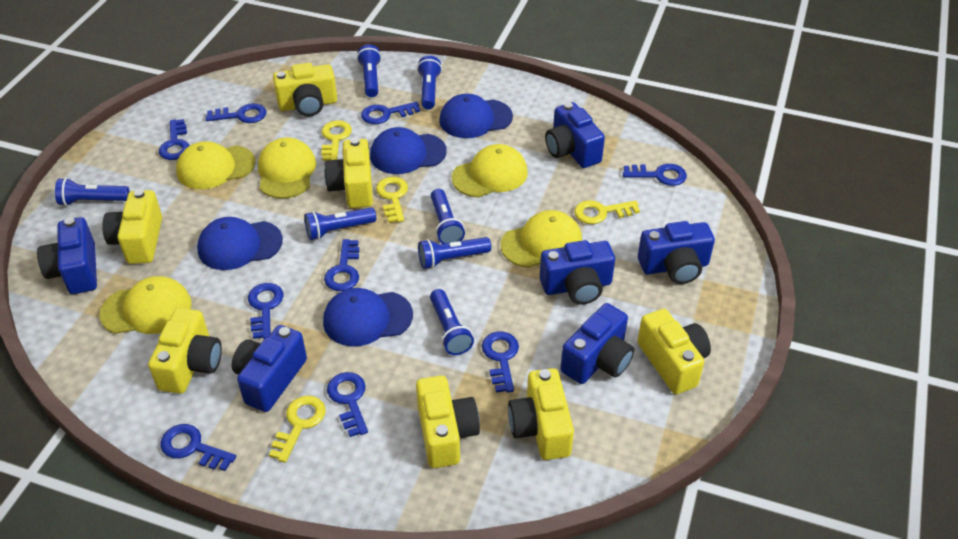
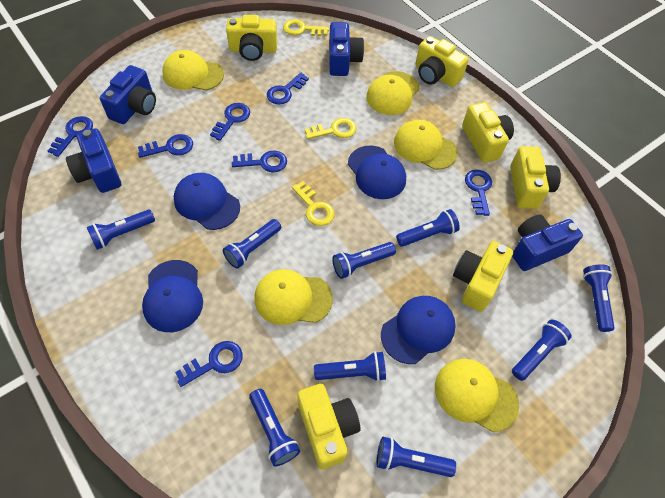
blue camera: [37,217,97,294] [232,325,307,412] [539,240,615,305] [545,102,605,168] [561,303,634,384] [638,221,715,284] = 6 -> [66,128,121,193] [100,65,156,124] [329,22,364,76] [512,214,583,271] = 4
blue flashlight: [55,178,130,206] [304,207,376,240] [357,44,381,97] [417,56,442,110] [418,237,491,269] [430,289,474,355] [431,189,465,244] = 7 -> [87,210,155,250] [223,219,281,269] [249,389,300,467] [314,351,386,382] [332,242,396,279] [377,437,456,477] [396,209,460,247] [512,320,572,381] [583,264,614,332] = 9
blue key: [159,119,190,160] [160,424,236,471] [206,103,267,123] [248,283,284,339] [324,239,359,291] [327,372,368,437] [361,102,420,124] [482,331,519,393] [623,164,687,186] = 9 -> [48,116,93,157] [138,134,193,158] [175,341,243,387] [210,103,250,141] [232,150,287,172] [267,73,309,104] [465,169,492,216] = 7
yellow camera: [102,189,162,264] [148,308,222,394] [273,63,337,117] [324,138,373,208] [416,376,480,468] [508,368,574,460] [637,309,711,394] = 7 -> [226,15,277,61] [297,384,361,469] [415,36,469,87] [453,241,513,312] [462,102,514,163] [510,146,561,209] = 6
yellow key: [269,396,326,463] [321,120,352,161] [376,177,408,223] [574,200,640,224] = 4 -> [283,19,329,36] [292,181,335,226] [305,118,357,139] = 3

